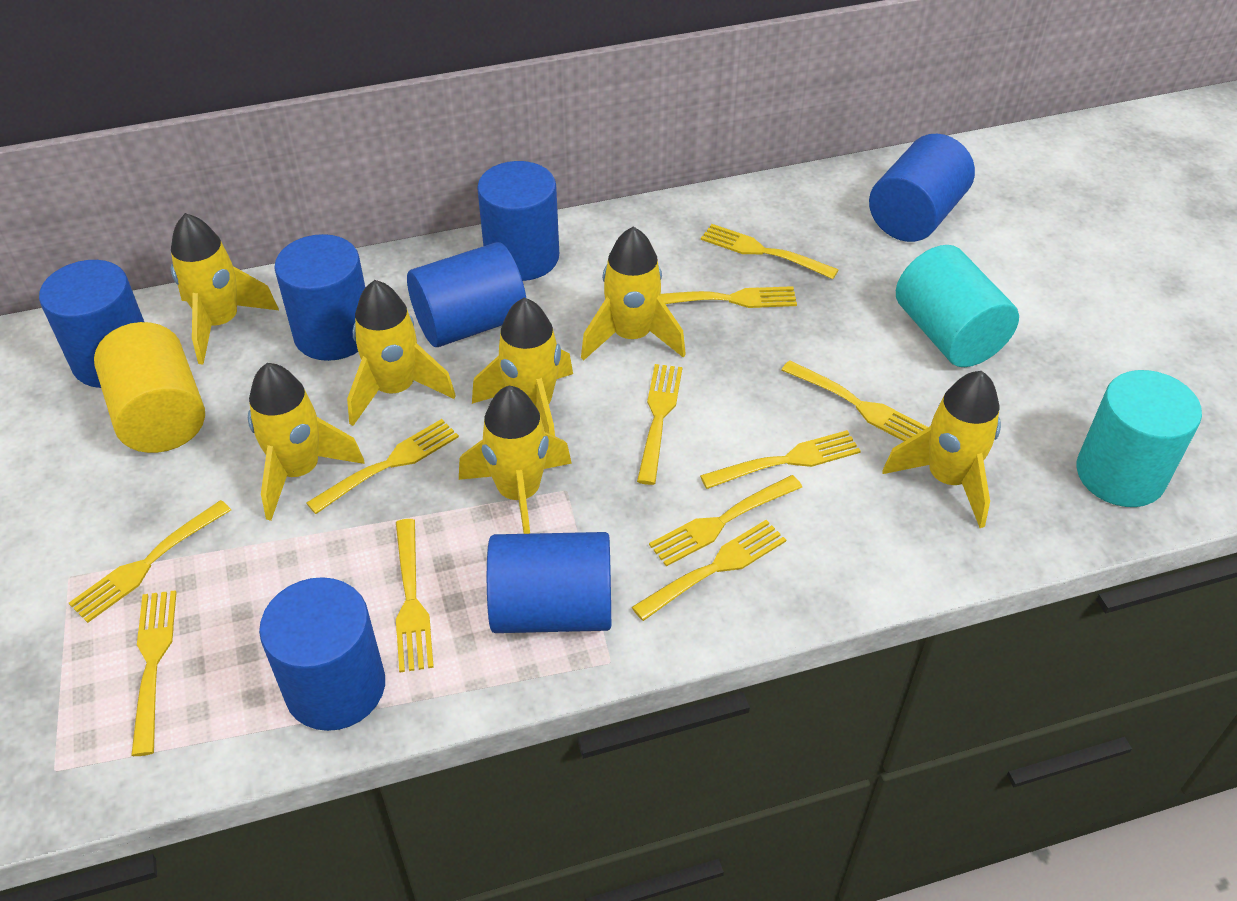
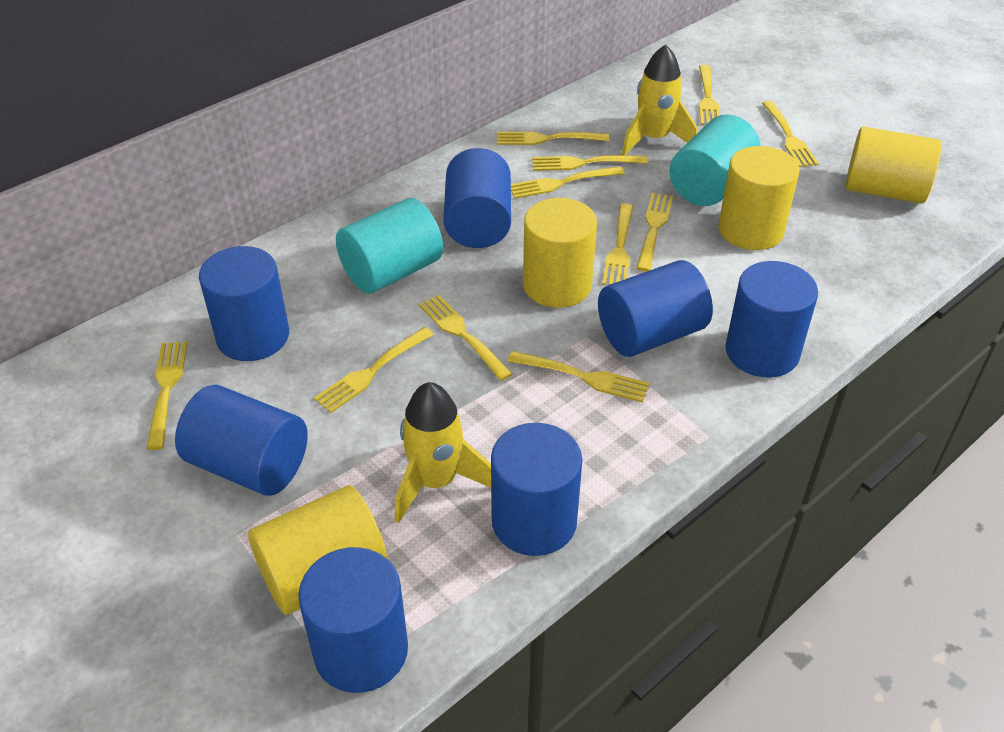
yellow cylinder: [94,322,205,453] = 1 -> [248,485,387,615] [523,198,597,308] [718,146,800,250] [845,127,942,204] = 4
yellow rocket: [171,213,279,365] [248,363,365,521] [347,280,456,426] [459,386,572,534] [472,298,573,436] [581,227,686,361] [883,371,1001,528] = 7 -> [395,382,491,523] [622,44,697,155] = 2

